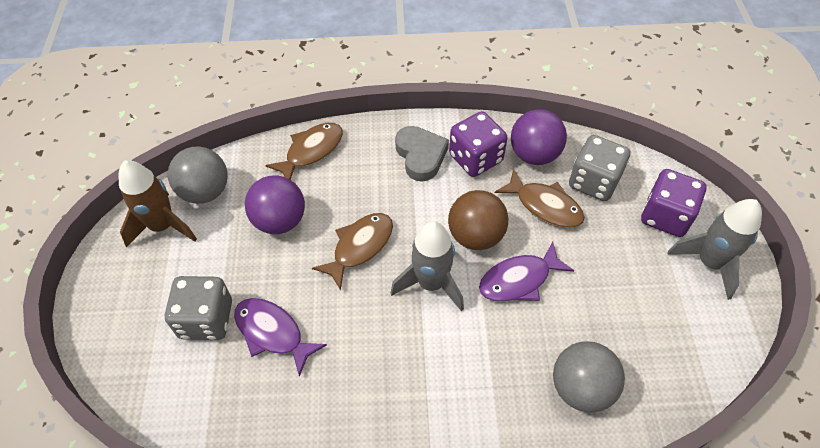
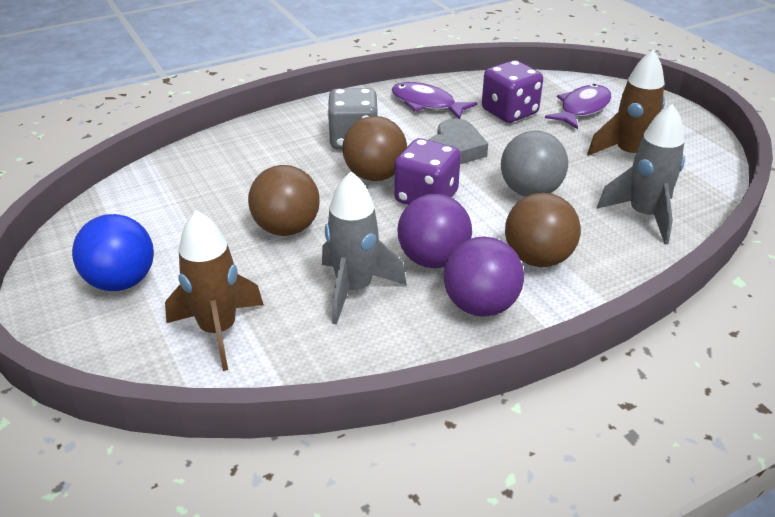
blue ball: none = 0 -> [72,214,154,291] = 1
brown ball: [448,190,508,250] = 1 -> [248,165,320,236] [343,116,407,181] [505,193,581,267] = 3
brown fish: [265,123,343,180] [312,213,393,290] [495,169,585,228] = 3 -> none = 0
brown rocket: [119,160,197,247] = 1 -> [165,210,264,371] [587,50,665,156] = 2
grey ball: [168,147,228,204] [553,341,625,412] = 2 -> [501,131,568,197] = 1
grey dice: [165,276,232,340] [569,135,630,201] = 2 -> [328,88,378,149] = 1

